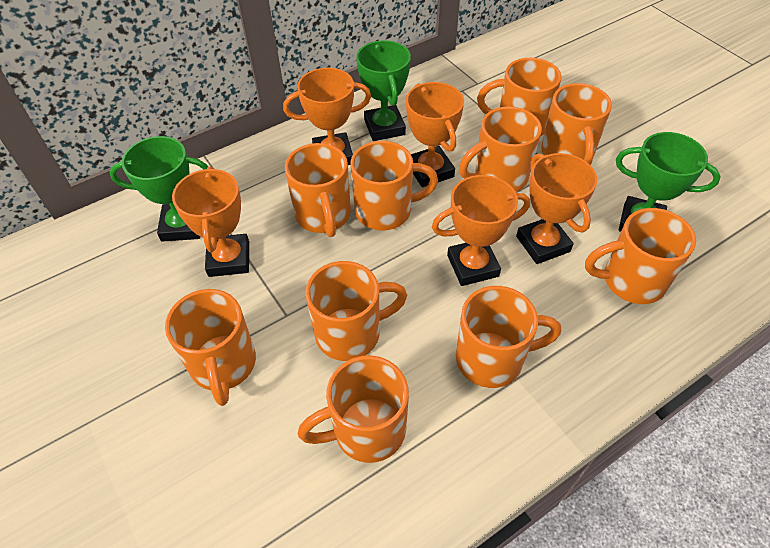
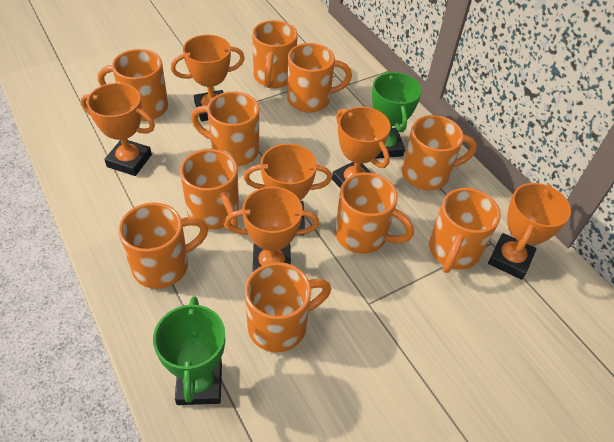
green trophy: [110,136,208,242] [356,40,411,141] [616,132,721,232] = 3 -> [153,296,225,405] [372,72,422,159] = 2
orange trophy: [172,167,249,277] [283,68,371,165] [406,82,464,187] [432,175,530,286] [516,153,597,264] = 5 -> [81,83,155,176] [171,35,245,121] [225,187,319,271] [244,144,332,235] [332,107,391,188] [488,183,571,280] = 6

